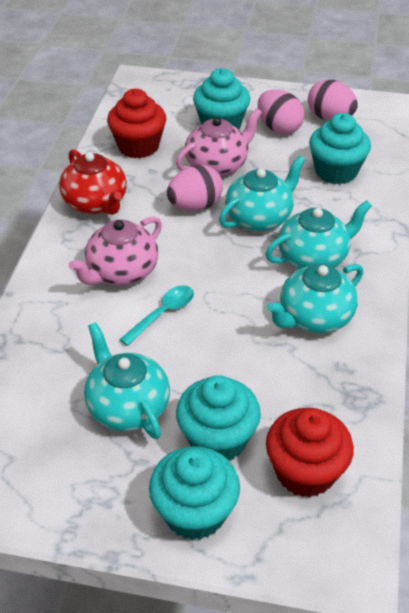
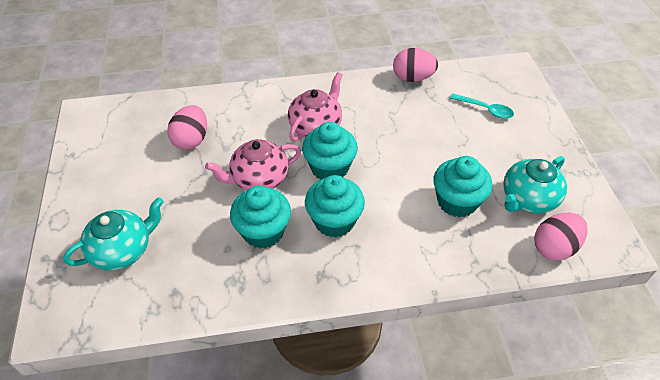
red cupcake: [107,89,166,158] [266,408,354,497] = 2 -> none = 0
red teapot: [59,149,127,215] = 1 -> none = 0
turquoise teapot: [84,322,170,439] [219,156,305,231] [266,200,372,269] [266,264,363,333] = 4 -> [63,197,164,271] [503,156,567,214] = 2

